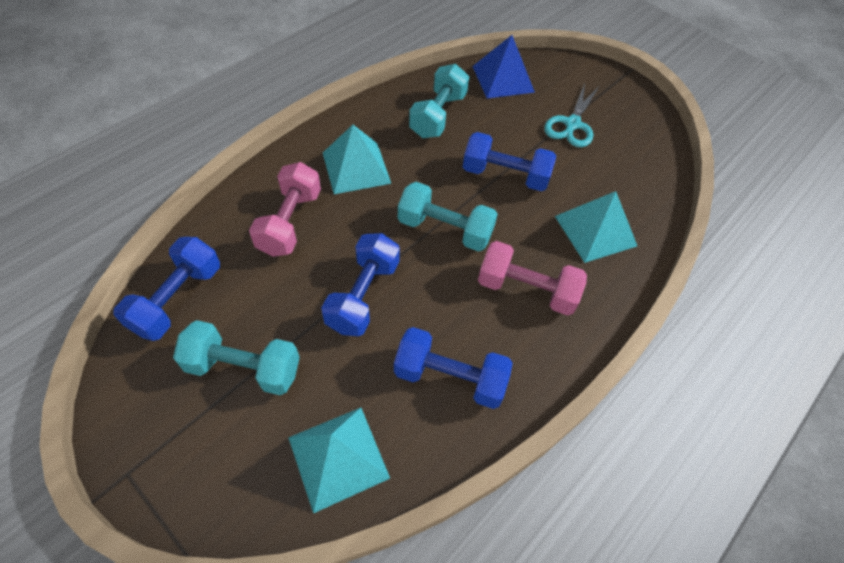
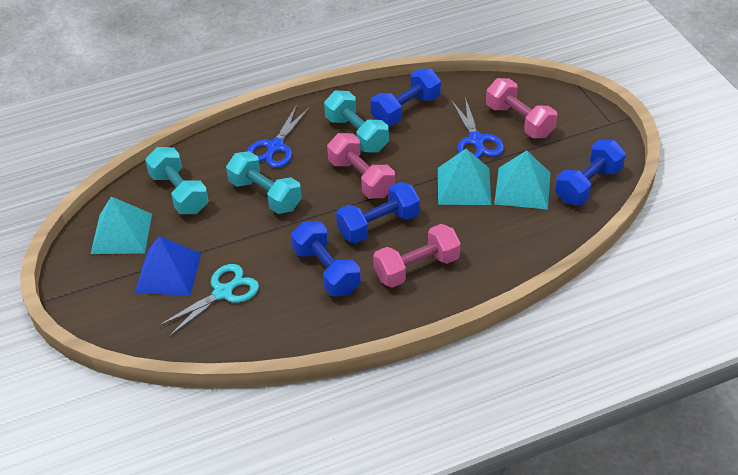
blue scissors: none = 0 -> [247,105,309,168] [451,97,504,159] = 2
pink dumbbell: [249,162,321,257] [478,241,587,316] = 2 -> [327,133,395,199] [373,224,461,288] [486,78,557,138] = 3

